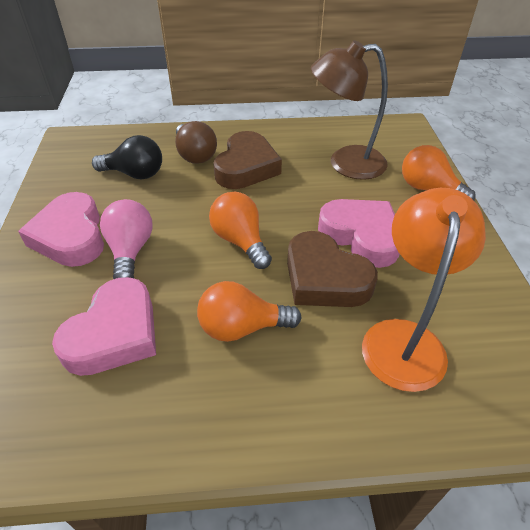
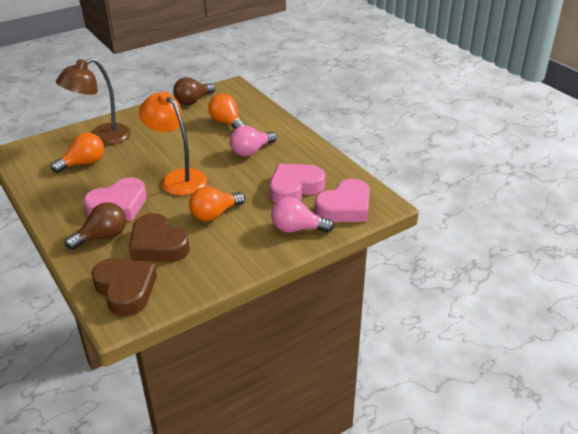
black light bulb: [92,135,162,179] = 1 -> none = 0
brown light bulb: [175,121,217,164] = 1 -> [65,202,126,250] [173,77,215,105] = 2
pink light bulb: [100,199,153,279] = 1 -> [230,126,277,157] [271,197,334,233] = 2

